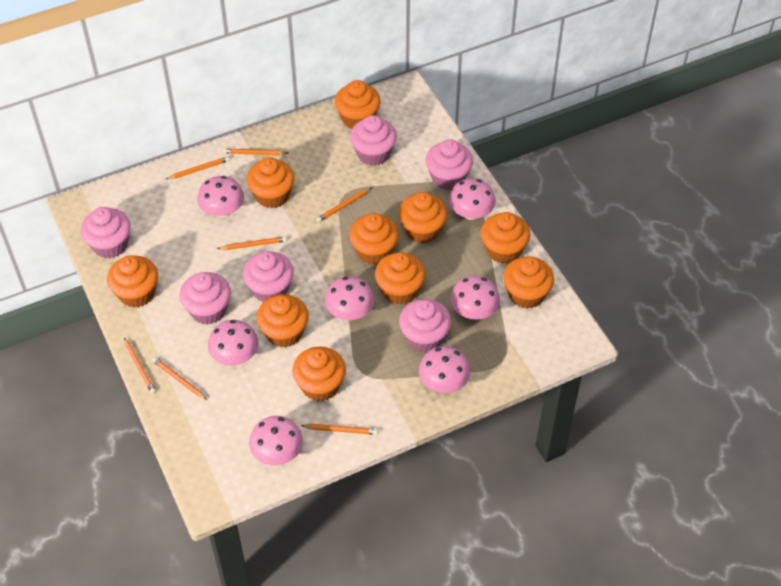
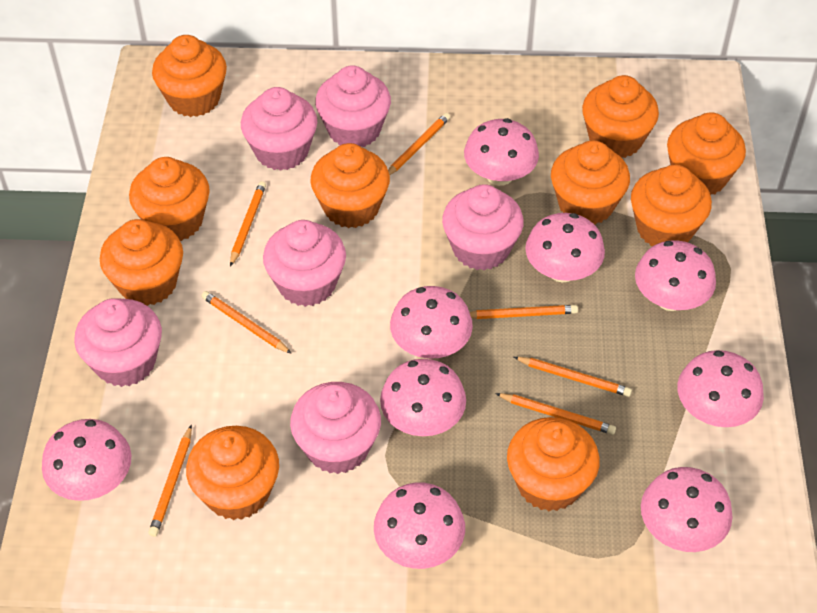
pink mushroom: [197,176,244,217] [208,320,259,365] [249,416,303,465] [325,276,375,320] [419,346,470,393] [449,178,496,220] [450,276,500,319] = 7 -> [42,419,131,501] [374,482,465,569] [380,359,466,436] [390,286,473,359] [464,118,539,186] [525,213,605,282] [635,240,716,311] [641,467,733,552] [677,350,764,427] = 9

